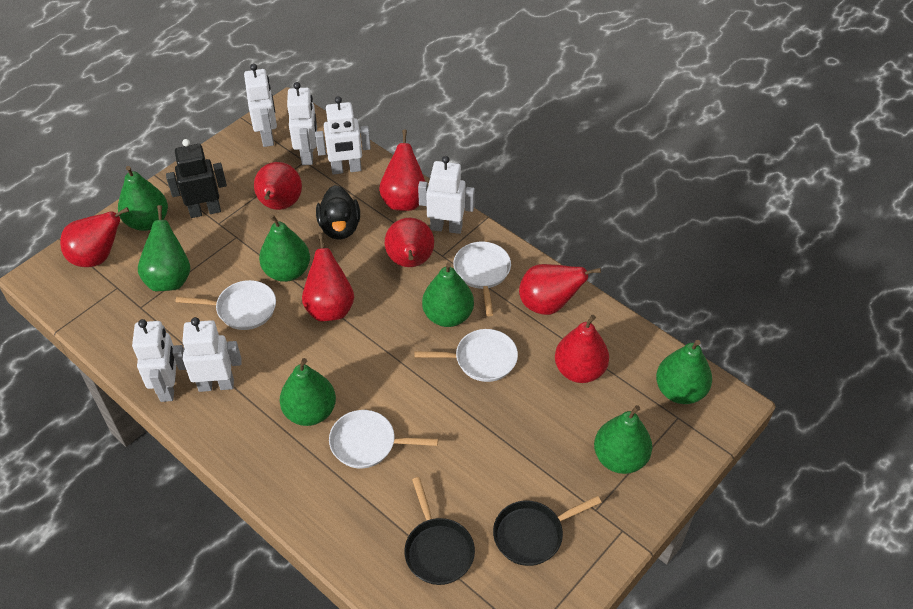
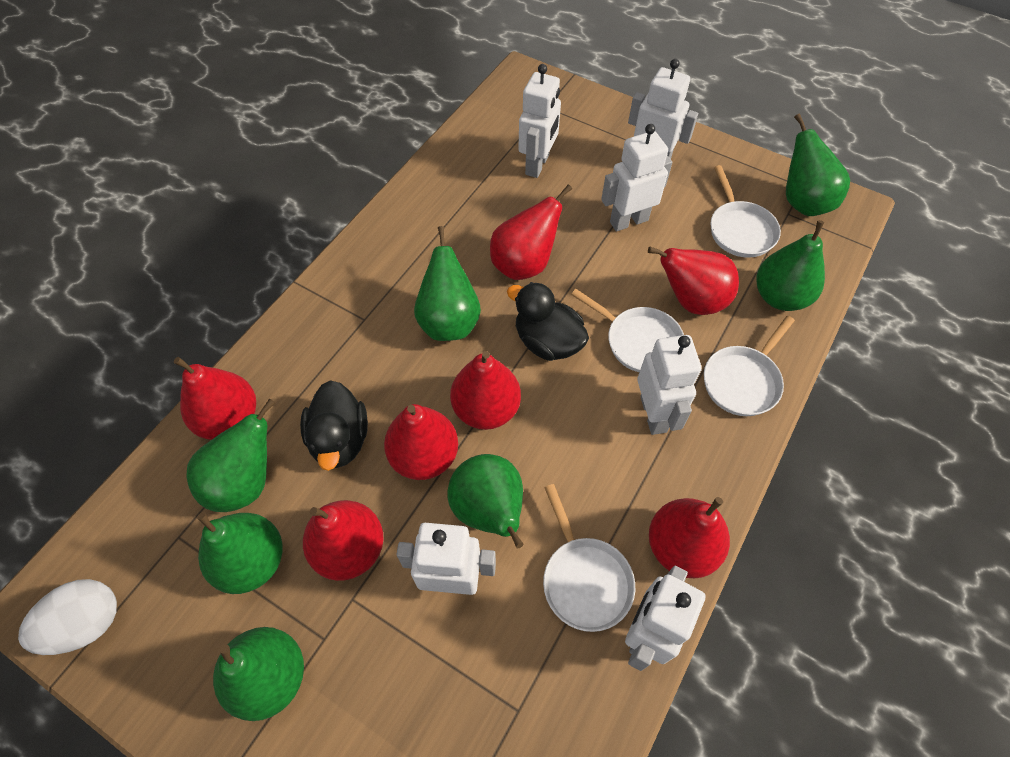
black duck: [316,185,360,240] = 1 -> [300,381,368,471] [507,282,589,361] = 2
black pan: [404,477,475,585] [493,496,601,566] = 2 -> none = 0
black robot: [166,139,227,218] = 1 -> none = 0
white egg: none = 0 -> [18,579,117,655] = 1

